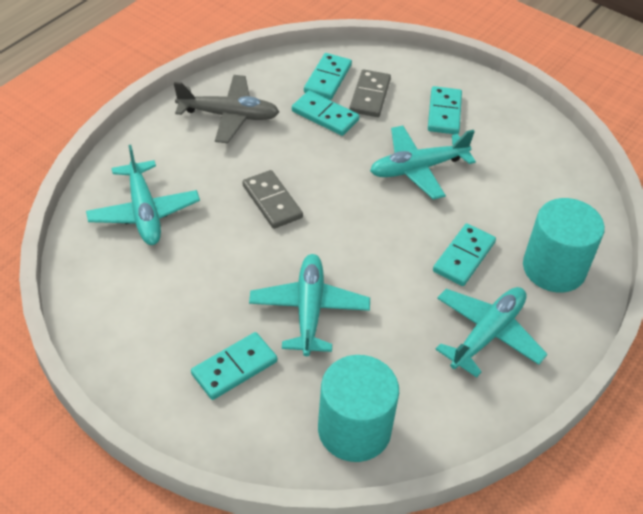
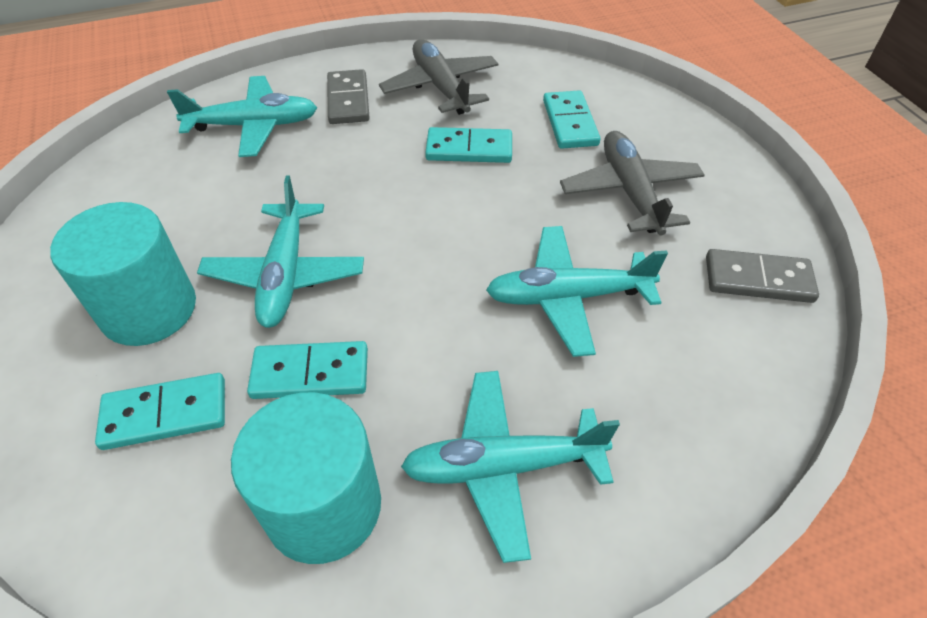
grey plane: [174,75,279,143] = 1 -> [379,39,498,115] [560,131,705,236] = 2
turquoise domino: [191,332,277,400] [292,90,360,136] [304,53,352,100] [428,86,462,134] [433,223,496,286] = 5 -> [95,373,225,450] [247,341,368,399] [425,127,512,163] [543,90,601,149] = 4

